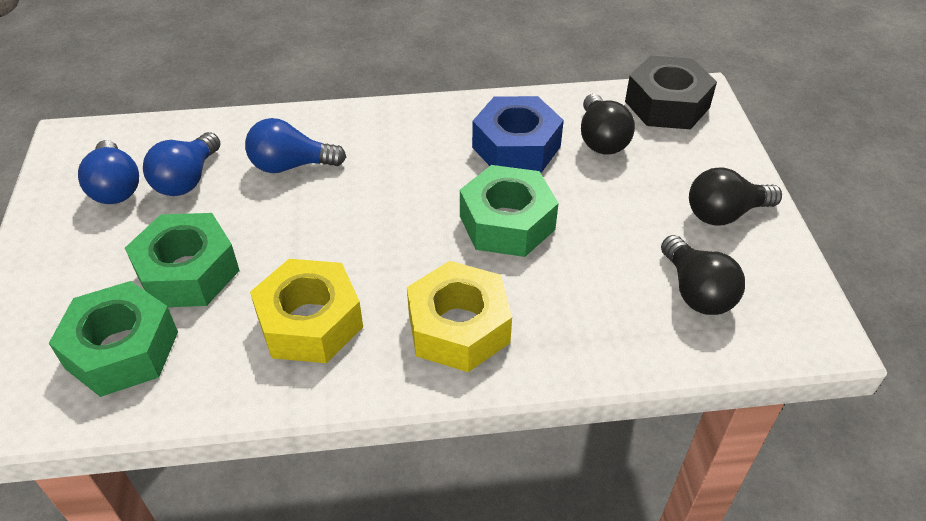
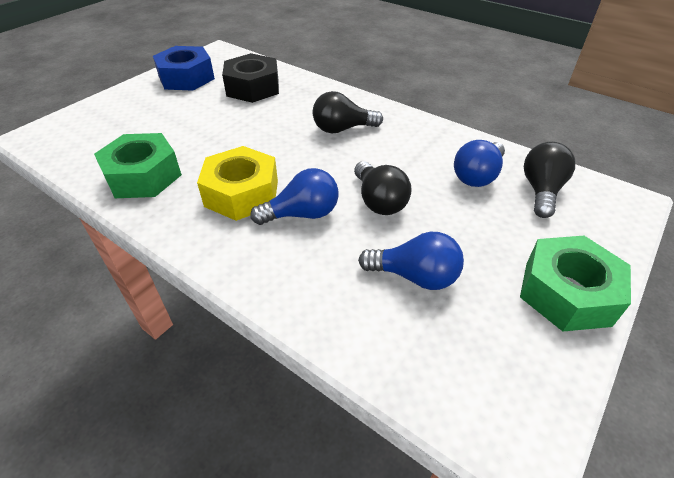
green nut: [49,281,178,397] [125,213,240,307] [460,165,559,257] = 3 -> [94,133,182,198] [520,236,631,331] = 2
yellow nut: [250,259,363,363] [407,261,512,372] = 2 -> [197,146,278,221] = 1

